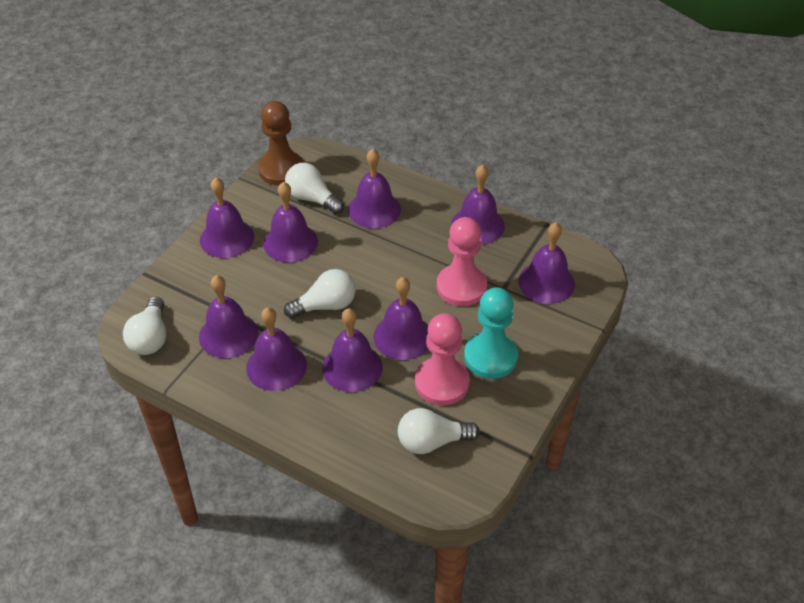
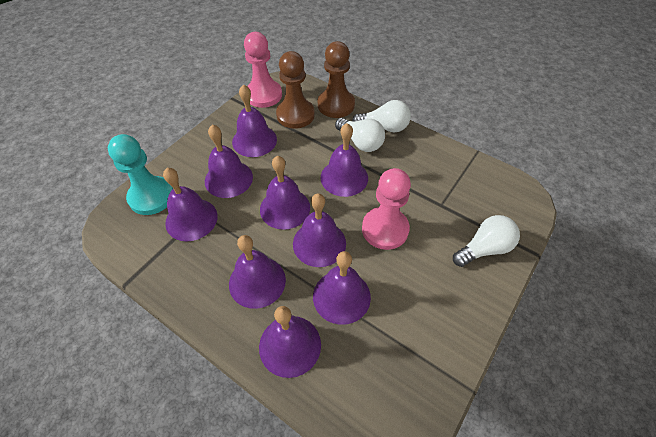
brown pawn: [258,101,304,186] = 1 -> [276,51,315,129] [318,41,355,118] = 2
white light bulb: [123,297,166,355] [284,269,356,318] [285,163,344,214] [398,408,480,454] = 4 -> [335,118,385,152] [352,100,411,133] [453,215,520,267] = 3

